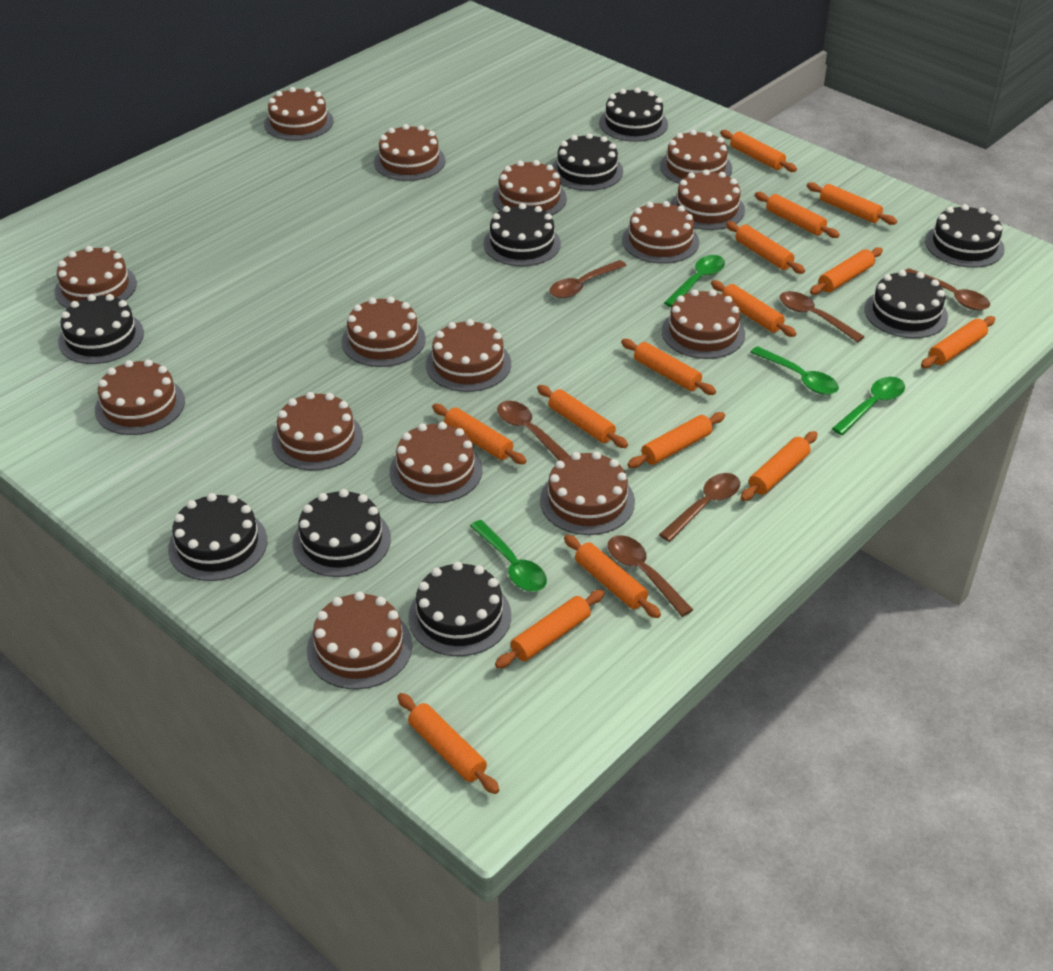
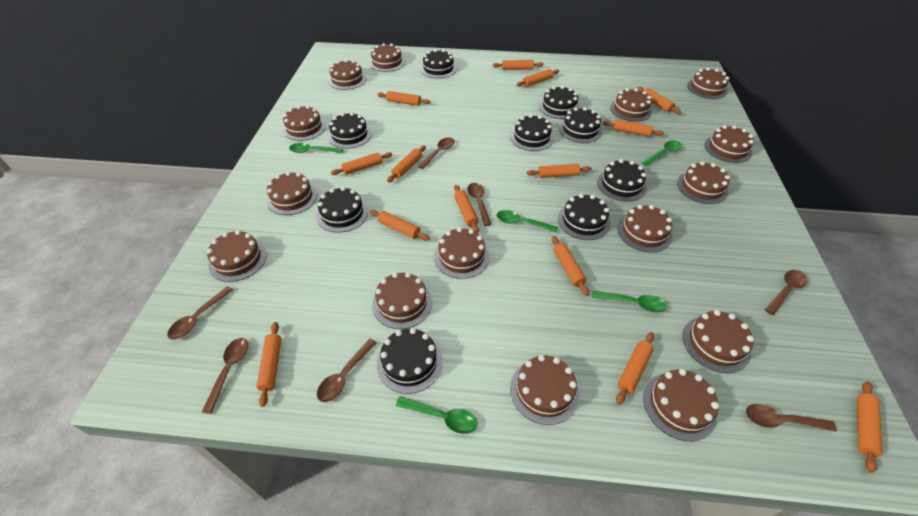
brown spoon: [497,401,570,461] [549,260,627,298] [608,535,693,617] [659,473,740,542] [780,291,865,343] [905,268,990,310] = 6 -> [167,286,233,339] [202,338,248,414] [317,339,377,402] [418,137,455,169] [467,183,492,226] [746,404,837,432] [765,270,807,315] = 7
green spoon: [470,520,547,592] [664,255,725,307] [750,346,839,395] [832,377,905,435] = 4 -> [289,143,344,153] [396,396,478,434] [497,210,558,233] [592,291,667,312] [641,141,682,166] = 5
orange rolling pin: [397,693,499,794] [432,404,527,464] [495,590,605,668] [537,385,628,448] [564,535,661,618] [621,339,716,395] [628,412,725,468] [711,280,796,337] [720,130,797,172] [726,221,805,274] [741,431,817,501] [755,192,840,238] [807,182,897,225] [810,247,883,295] [921,316,995,368] = 15 -> [256,322,281,407] [331,152,392,175] [369,210,430,241] [377,91,430,106] [387,145,426,182] [454,185,479,233] [493,60,543,70] [516,69,559,87] [526,164,591,178] [552,236,589,296] [602,119,664,137] [616,332,654,405] [637,87,681,114] [857,381,883,473] = 14

